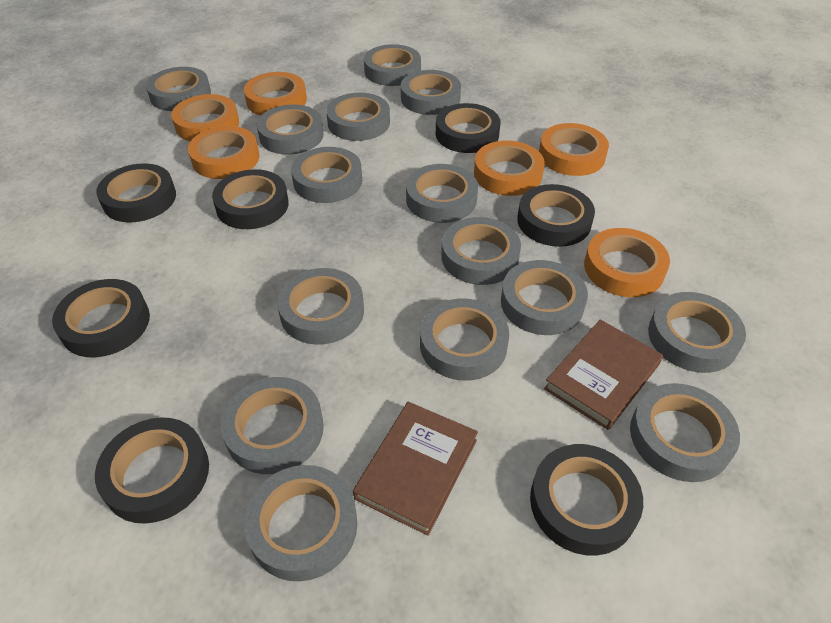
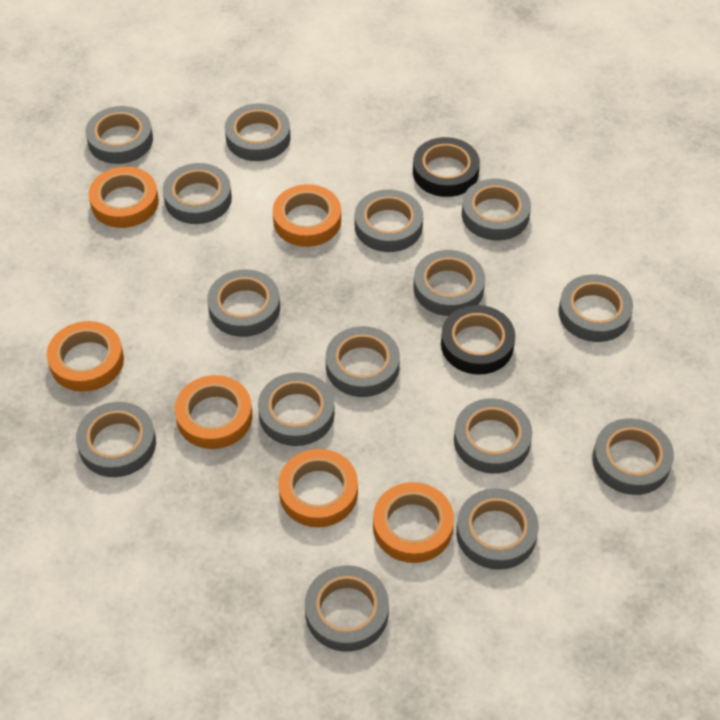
black tape: [52,279,150,357] [95,417,209,524] [96,163,176,222] [212,169,289,229] [436,103,500,153] [517,184,595,247] [530,444,643,556] = 7 -> [413,137,480,197] [441,305,515,375] = 2
brown book: [353,402,478,536] [544,319,663,430] = 2 -> none = 0

